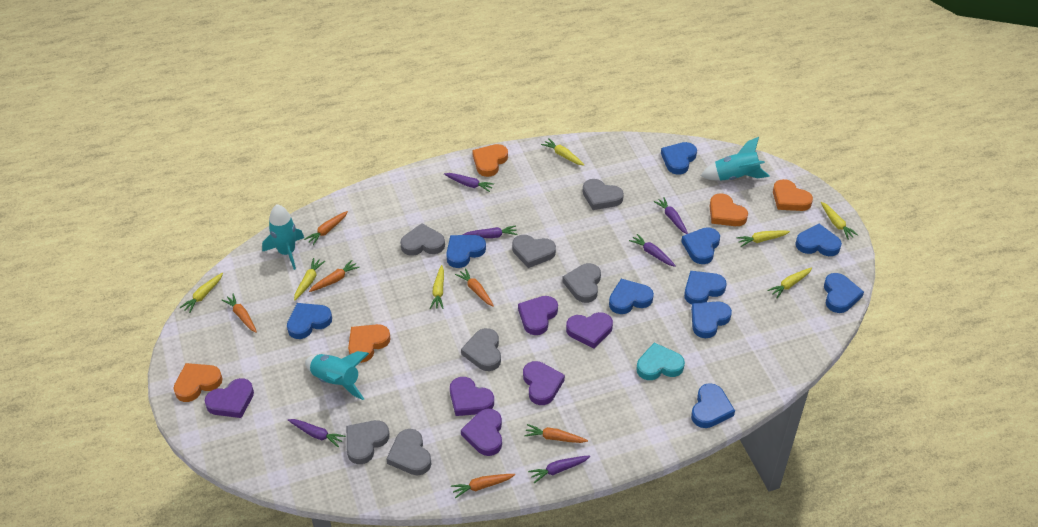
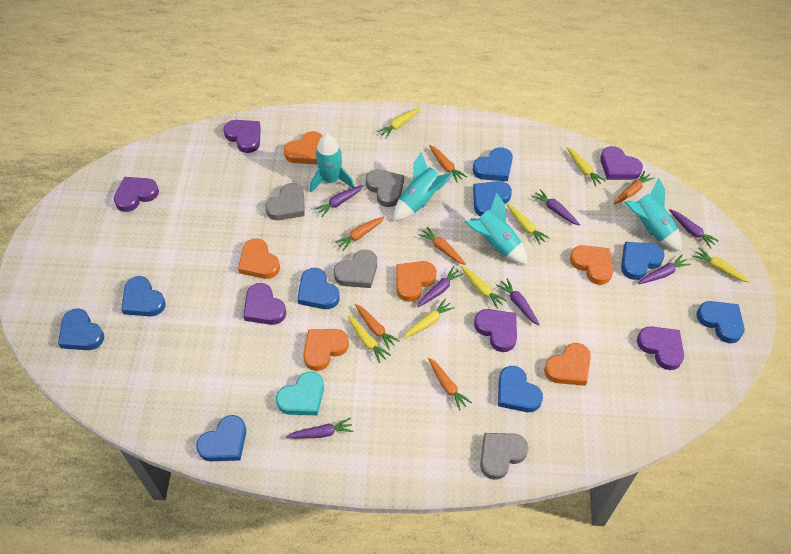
blue heart: [287,303,332,339] [446,235,486,268] [609,279,654,314] [661,142,697,175] [681,227,720,264] [684,271,727,305] [691,301,732,338] [691,383,735,428] [795,224,842,256] [824,273,864,313] = 10 -> [58,308,104,350] [121,276,166,316] [196,415,246,461] [297,268,340,309] [473,147,513,181] [473,181,512,216] [498,366,543,412] [621,242,665,280] [696,301,745,343] = 9
grey heart: [346,420,390,464] [387,429,431,475] [400,223,445,256] [461,328,501,371] [512,235,556,268] [562,263,601,303] [583,179,624,210] = 7 -> [265,183,305,220] [334,250,377,288] [366,170,404,207] [480,433,528,480] = 4
orange heart: [173,363,223,402] [348,324,391,363] [472,144,508,177] [709,193,748,226] [773,179,813,211] = 5 -> [238,238,280,279] [284,131,322,164] [303,329,349,371] [396,261,437,302] [544,343,591,386] [570,245,613,285] = 6
purple carrot: [288,419,346,448] [444,173,494,192] [462,225,518,238] [528,456,590,483] [629,234,676,267] [654,197,688,234] = 6 -> [286,418,353,438] [315,185,364,217] [417,266,464,307] [496,278,540,325] [532,189,580,226] [638,255,691,284] [669,209,719,249] = 7
turquoise rocket: [262,204,304,270] [305,351,369,400] [701,137,770,181] = 3 -> [310,134,354,192] [393,152,453,221] [464,193,528,265] [624,178,682,251] = 4

